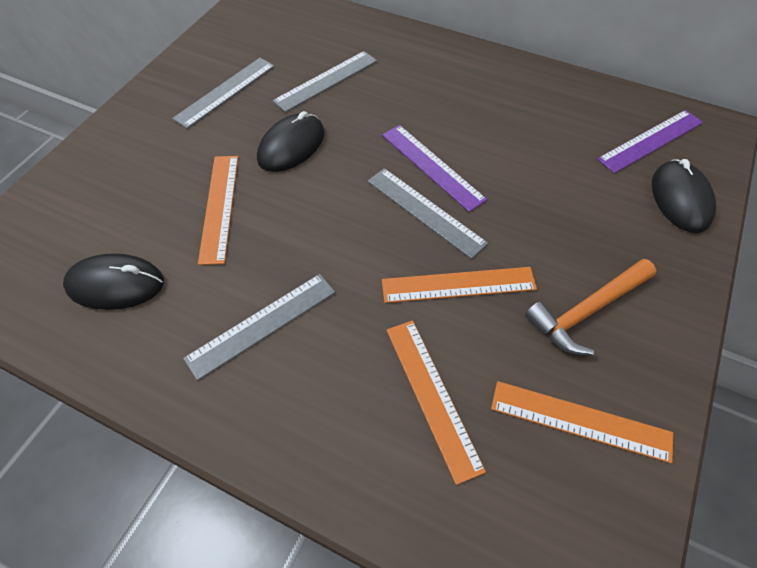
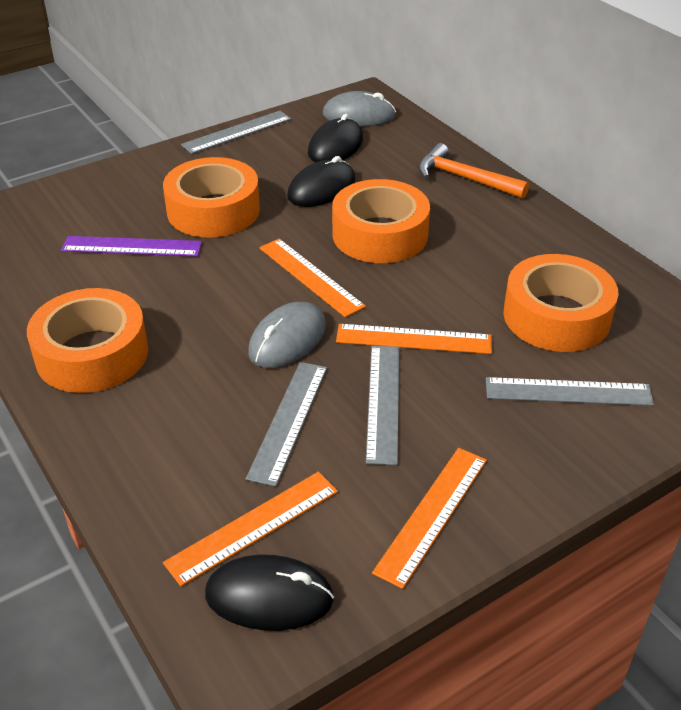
grey mouse: none = 0 -> [248,302,326,368] [322,91,396,126] = 2
orange tape: none = 0 -> [27,288,148,393] [163,157,260,238] [332,179,430,263] [503,254,619,352] = 4
purple ruler: [382,125,487,212] [597,110,703,173] = 2 -> [61,236,202,257] = 1

